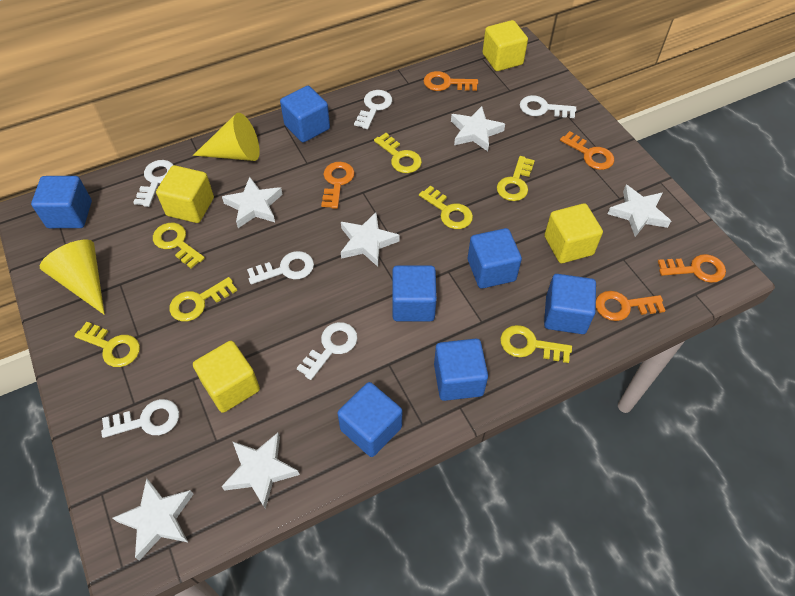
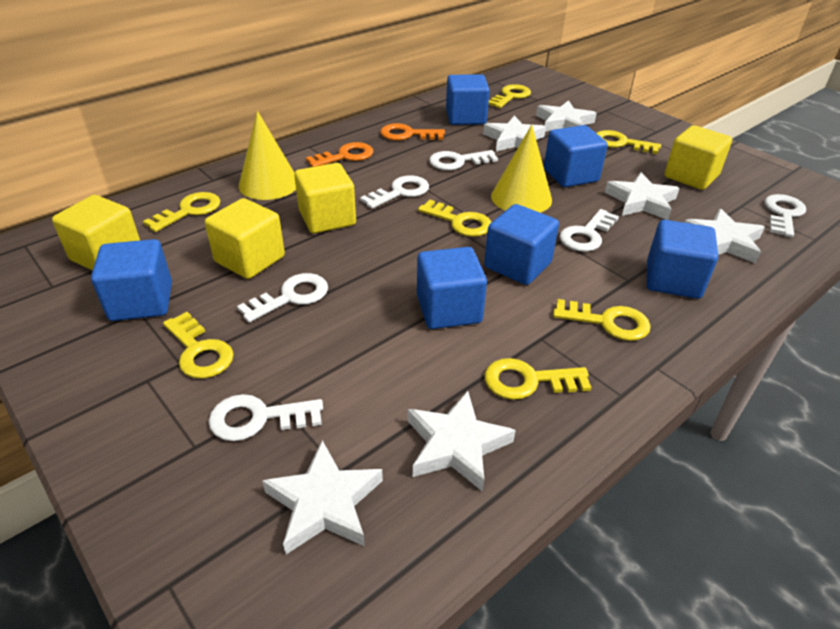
blue cube: [31,176,92,228] [280,86,330,143] [337,382,402,457] [392,266,437,321] [434,339,488,401] [468,228,522,289] [544,274,596,334] = 7 -> [91,239,172,321] [417,247,487,329] [446,74,490,125] [484,204,559,285] [544,125,608,187] [647,220,718,299] = 6
orange key: [321,162,355,209] [424,71,478,91] [560,131,614,170] [596,291,665,321] [658,254,726,283] = 5 -> [306,142,373,167] [380,123,445,141] = 2

